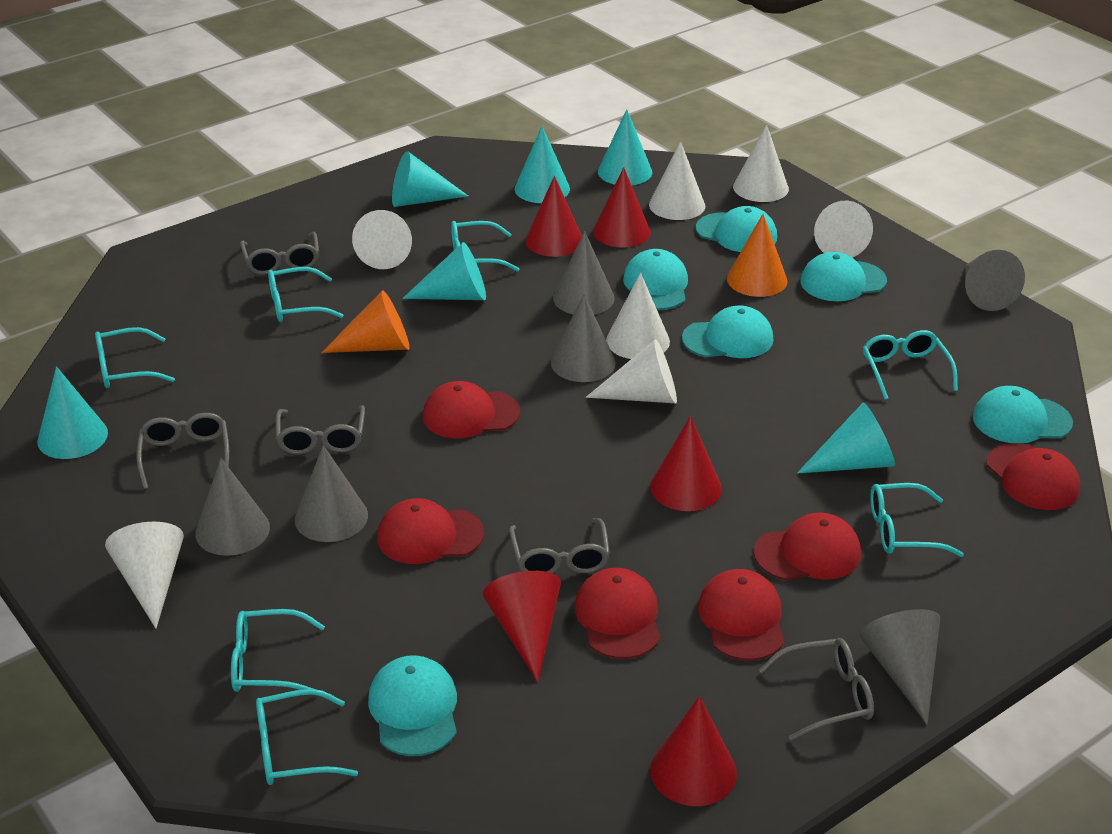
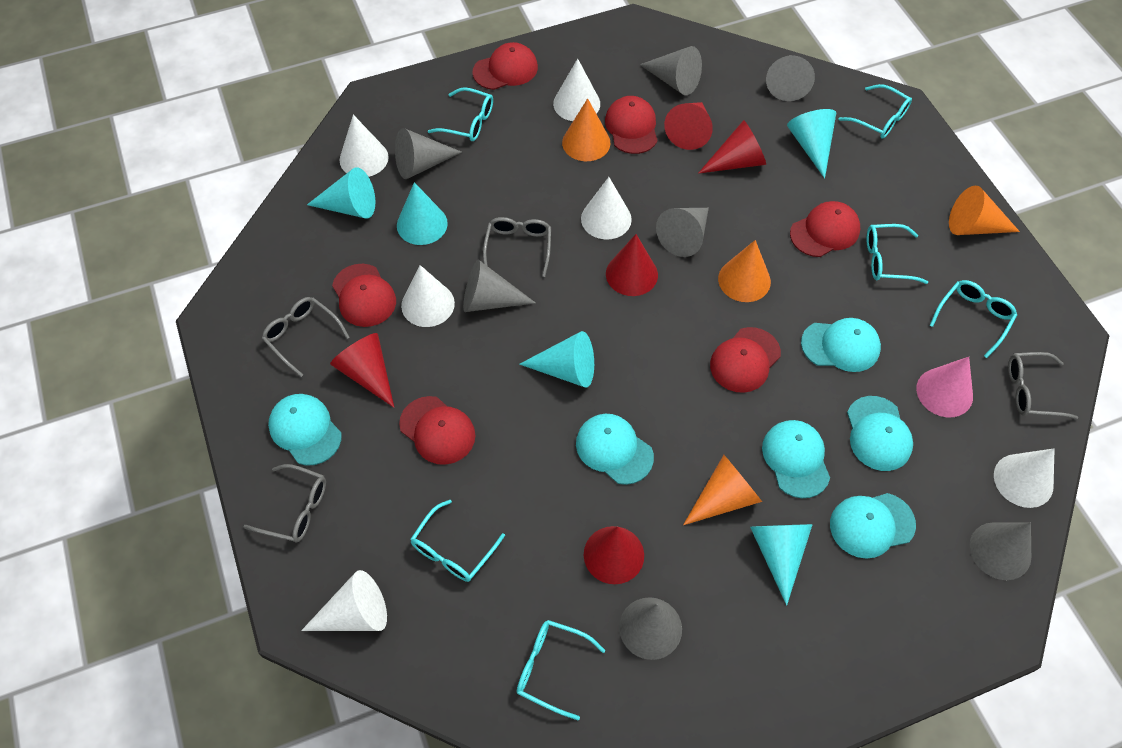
grey cone: [195,458,270,556] [295,445,368,542] [551,294,616,382] [553,231,615,315] [860,609,940,725] [965,250,1025,311] = 6 -> [395,128,462,179] [463,260,536,312] [619,597,682,660] [640,46,702,95] [656,208,709,257] [766,55,815,101] [969,522,1031,580] = 7
grey glasses: [137,413,229,489] [240,232,319,275] [276,405,365,455] [509,518,610,573] [759,638,874,741] = 5 -> [243,464,326,543] [262,297,350,377] [483,217,551,277] [1008,352,1078,419] = 4
orange cone: [321,290,409,353] [727,214,787,297] = 2 -> [562,98,610,161] [683,455,762,525] [718,240,771,302] [949,186,1020,235] = 4
pink cone: none = 0 -> [916,357,973,417] = 1
turquoise cone: [37,366,108,459] [392,151,468,207] [402,242,486,300] [515,126,570,203] [598,109,652,185] [797,403,895,474] = 6 -> [307,167,375,219] [397,182,448,245] [520,331,594,388] [750,524,813,605] [787,109,836,179] = 5
turquoise glasses: [95,327,175,388] [231,609,325,692] [256,689,358,785] [268,267,344,322] [451,221,520,272] [863,330,958,400] [870,483,964,557] = 7 -> [410,500,505,582] [428,87,493,141] [517,620,606,720] [839,84,912,139] [866,224,928,284] [929,280,1017,358] = 6
white cone: [105,522,184,628] [352,210,412,269] [586,339,677,403] [606,273,670,359] [649,141,705,220] [733,124,789,202] [814,201,873,258] = 7 -> [301,570,387,631] [340,115,389,177] [401,265,455,327] [553,59,600,121] [581,177,632,239] [994,449,1054,508] = 6

